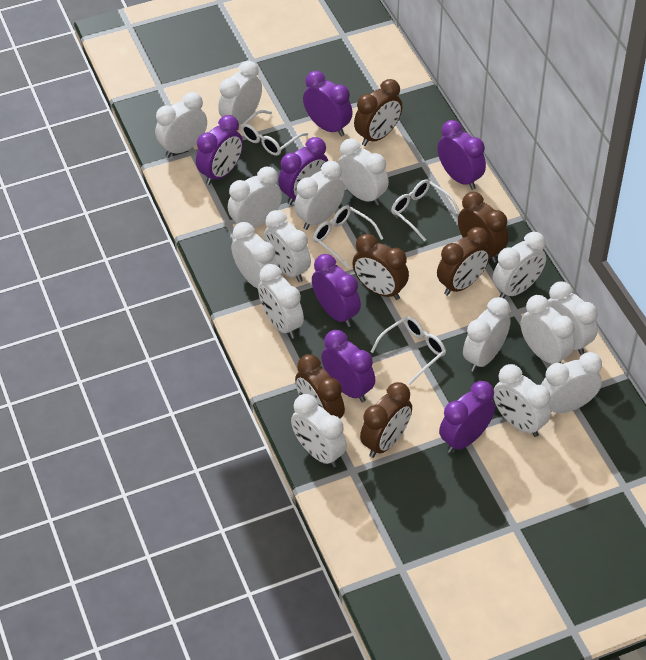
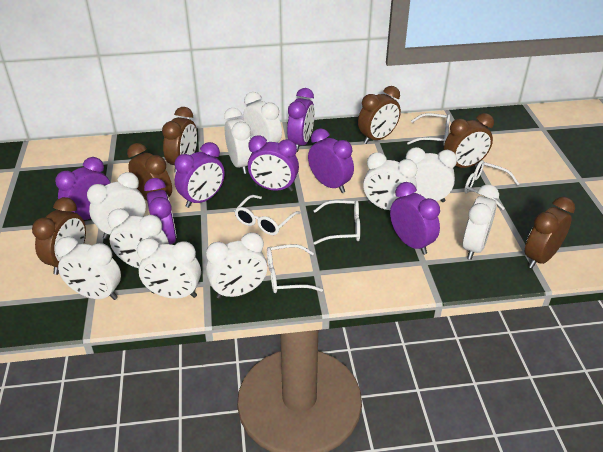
white clock: [155,92,207,157] [218,61,262,125] [228,167,282,228] [231,222,278,289] [258,264,304,339] [264,210,311,282] [291,394,347,467] [294,161,345,230] [338,139,389,206] [463,297,511,372] [493,232,546,298] [493,364,551,437] [521,295,575,364] [541,352,602,413] [548,281,598,355] = 15 -> [55,236,121,300] [87,172,146,239] [108,209,169,268] [137,238,201,299] [206,232,267,299] [224,108,252,174] [243,92,282,143] [363,152,417,210] [406,147,457,202] [462,184,499,260] = 10
white glasses: [241,110,308,156] [313,205,383,269] [370,316,446,385] [391,179,460,241] = 4 -> [234,195,301,235] [267,244,323,293] [313,200,360,245] [407,113,450,145] [464,160,519,210] = 5

